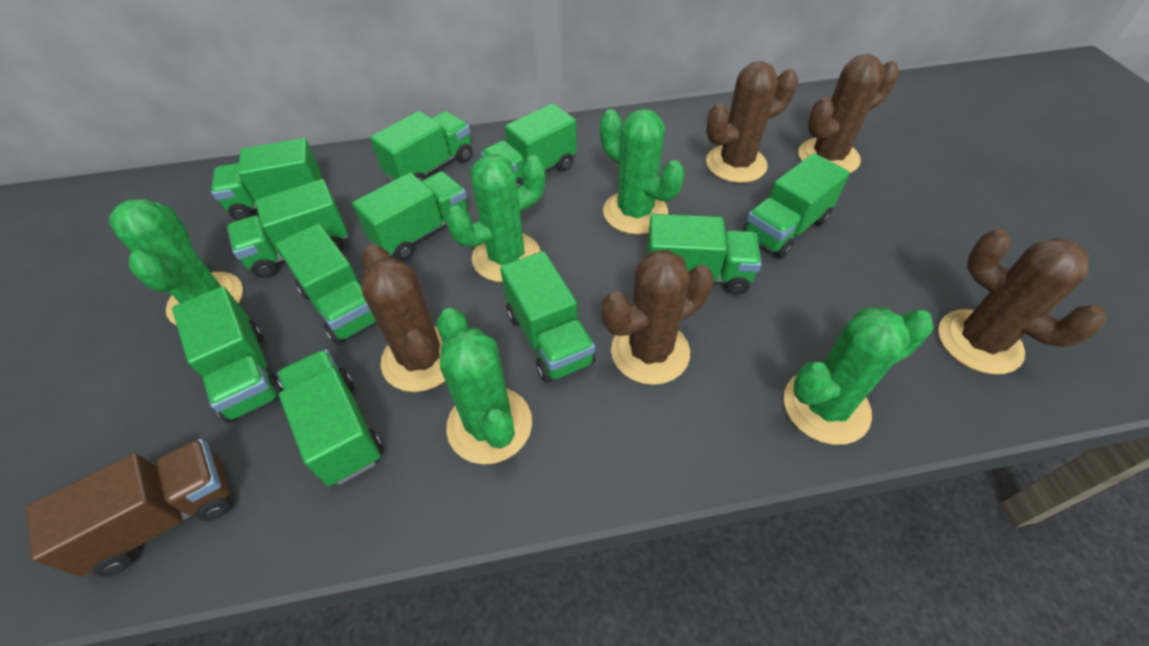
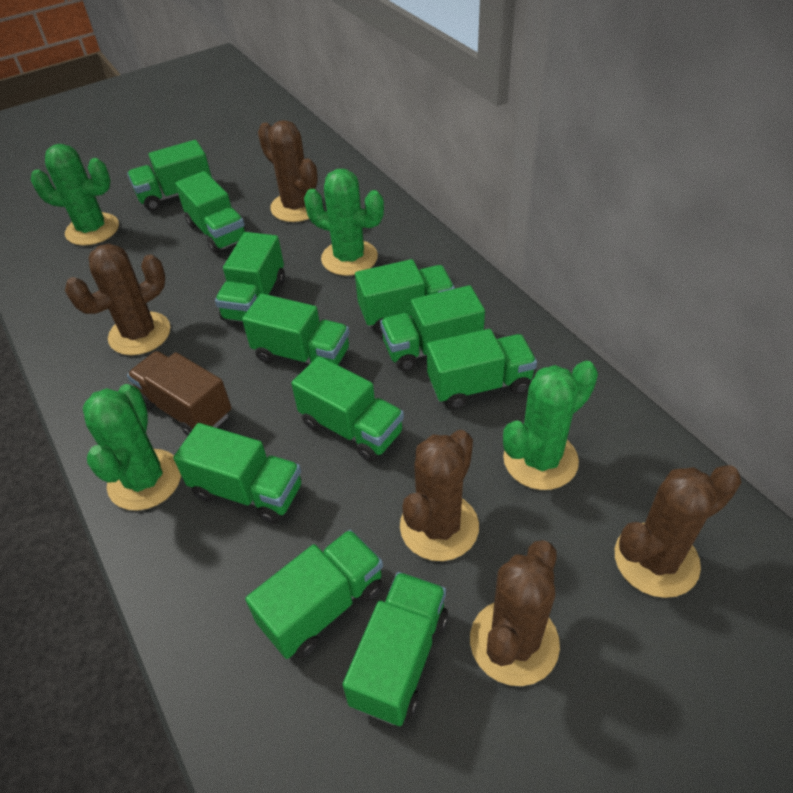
green cactus: [109,199,243,326] [437,308,532,464] [446,154,545,282] [600,109,685,234] [784,308,934,445] = 5 -> [31,144,119,246] [83,384,181,511] [304,169,384,276] [503,361,598,490] = 4

